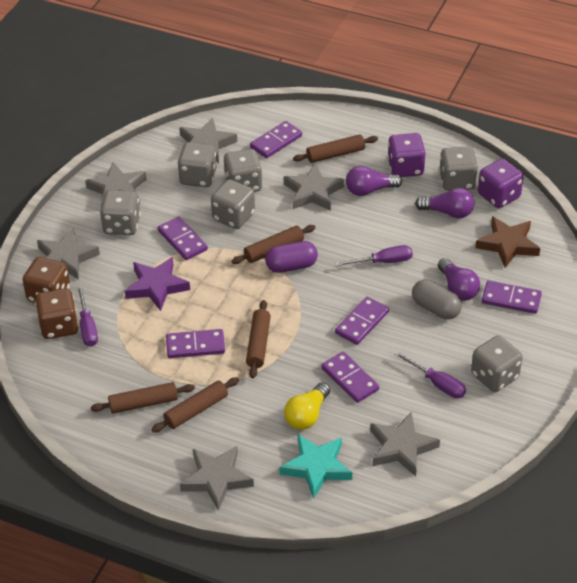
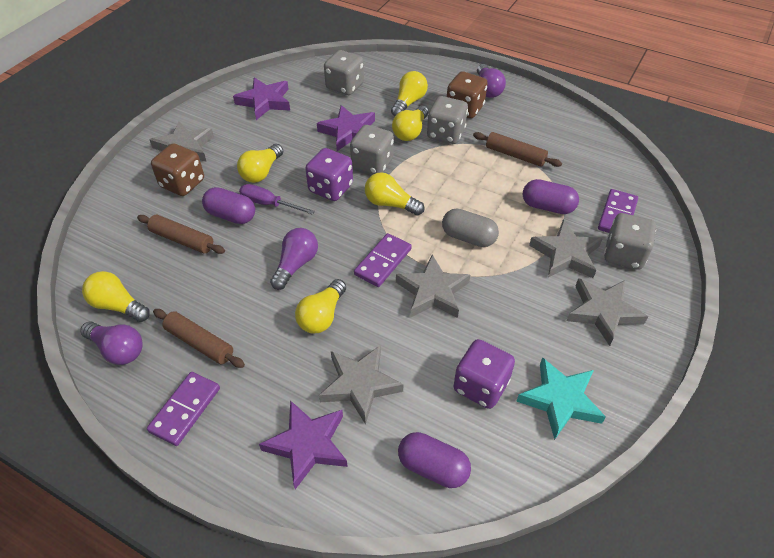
brown rolling pin: [91,382,195,414] [151,377,239,433] [231,225,316,264] [246,300,271,378] [293,134,378,163] = 5 -> [137,215,225,254] [153,309,245,368] [473,132,562,167] = 3
brown star: [475,216,540,268] = 1 -> none = 0
grey dice: [100,190,141,235] [177,142,217,187] [211,179,255,229] [224,149,263,192] [439,147,478,191] [471,335,522,392] = 6 -> [324,50,364,95] [350,125,394,174] [427,96,468,144] [604,213,656,269] = 4
grey star: [37,228,100,280] [85,162,147,205] [179,117,237,163] [180,446,254,511] [284,163,345,211] [370,412,440,476] = 6 -> [150,121,214,162] [319,345,403,425] [396,255,470,318] [529,220,603,278] [567,278,648,346] = 5
purple capsule: [265,241,318,273] = 1 -> [202,187,255,224] [398,432,471,488] [523,179,579,214] = 3
purple domino: [158,216,208,260] [166,329,225,358] [250,121,302,158] [321,352,379,403] [335,297,389,345] [482,281,542,314] = 6 -> [147,372,220,446] [354,233,412,287] [598,189,638,233] = 3
purple screwdriver: [77,285,98,347] [335,245,413,266] [394,351,466,398] = 3 -> [239,184,315,215] = 1
purple star: [125,257,190,311] = 1 -> [233,78,290,120] [259,400,348,489] [317,105,375,151] = 3
yellow light bulb: [284,382,330,430] = 1 -> [82,271,150,322] [237,144,283,183] [295,279,346,334] [365,172,425,216] [391,71,428,116] [392,105,429,141] = 6

